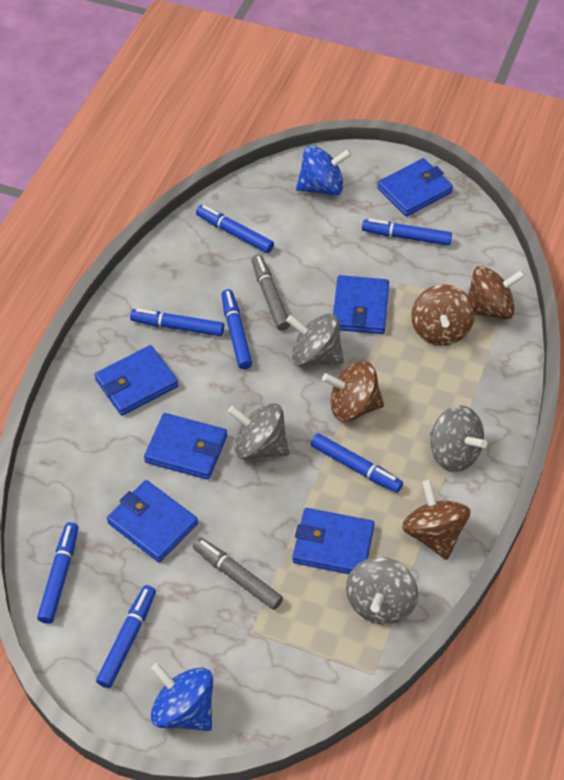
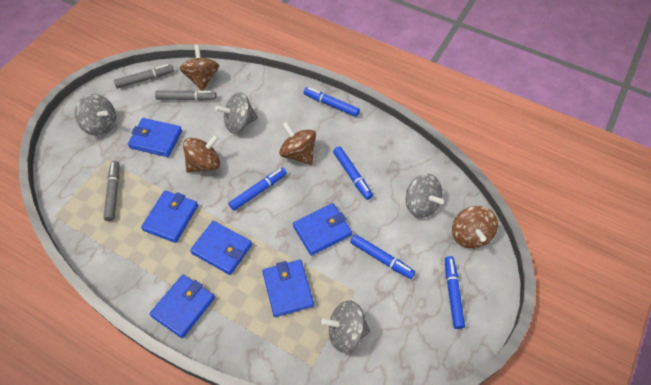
blue marker: [37,522,79,624] [96,585,156,688] [130,309,224,336] [196,205,274,253] [221,289,252,369] [311,433,403,493] [362,219,452,246] = 7 -> [229,167,287,211] [304,87,360,117] [333,146,373,200] [350,234,415,279] [445,256,465,329] = 5
blue spinning top: [151,663,213,731] [296,146,351,196] = 2 -> none = 0
grey marker: [193,537,283,610] [252,255,290,330] = 2 -> [103,161,119,221] [114,64,174,88] [155,90,217,101] = 3

